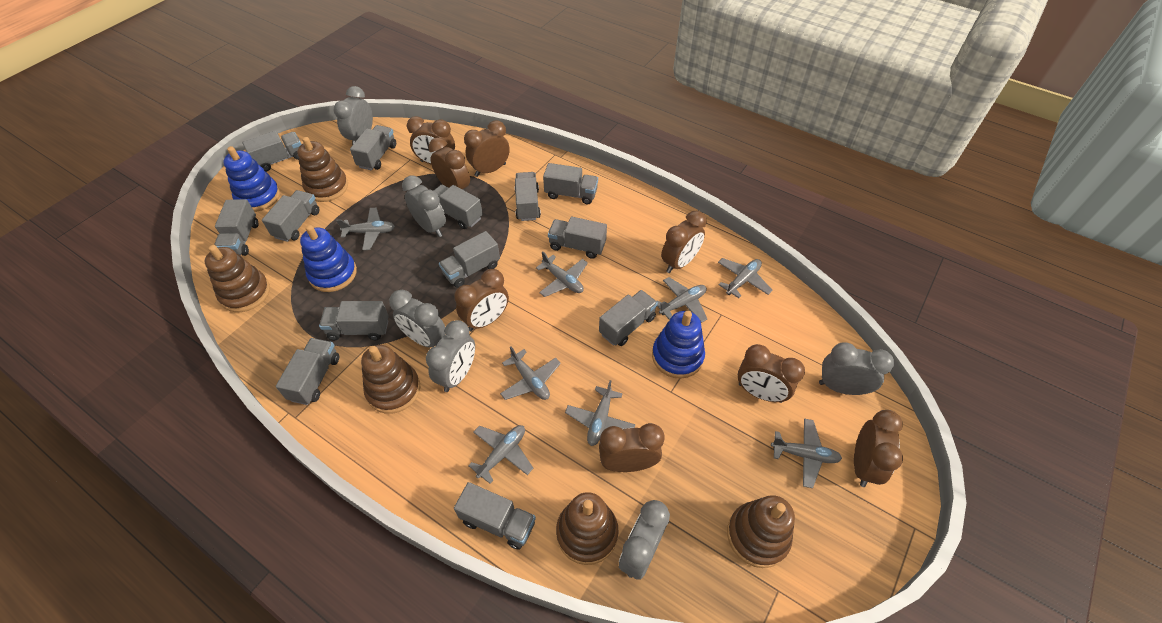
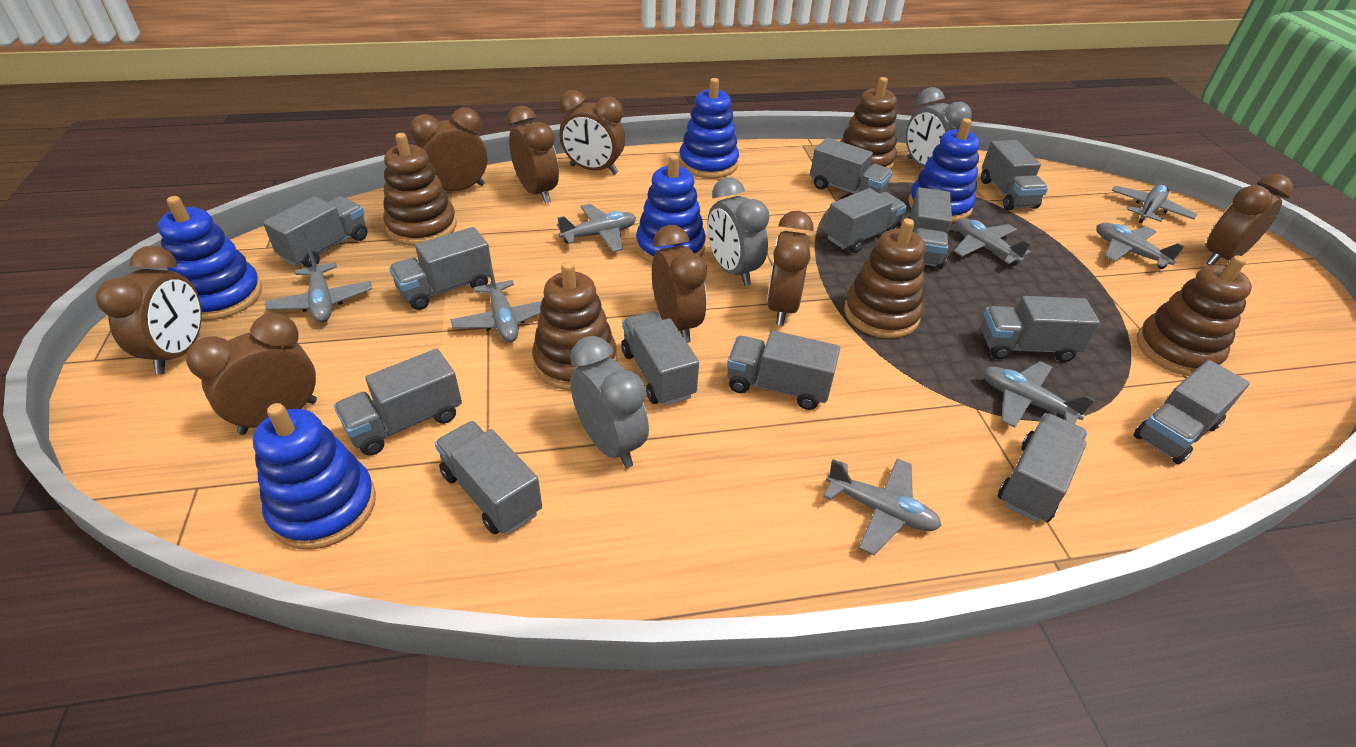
blue stacking toy: [223,146,280,212] [300,225,357,292] [652,311,705,379] = 3 -> [158,196,262,320] [253,403,376,550] [636,154,706,263] [679,78,739,179] [908,118,980,223] = 5
grey clock: [334,86,373,146] [389,289,445,348] [402,175,446,237] [426,320,475,392] [619,500,670,580] [819,342,894,395] = 6 -> [570,336,649,468] [707,177,770,286] [906,87,972,168] = 3

